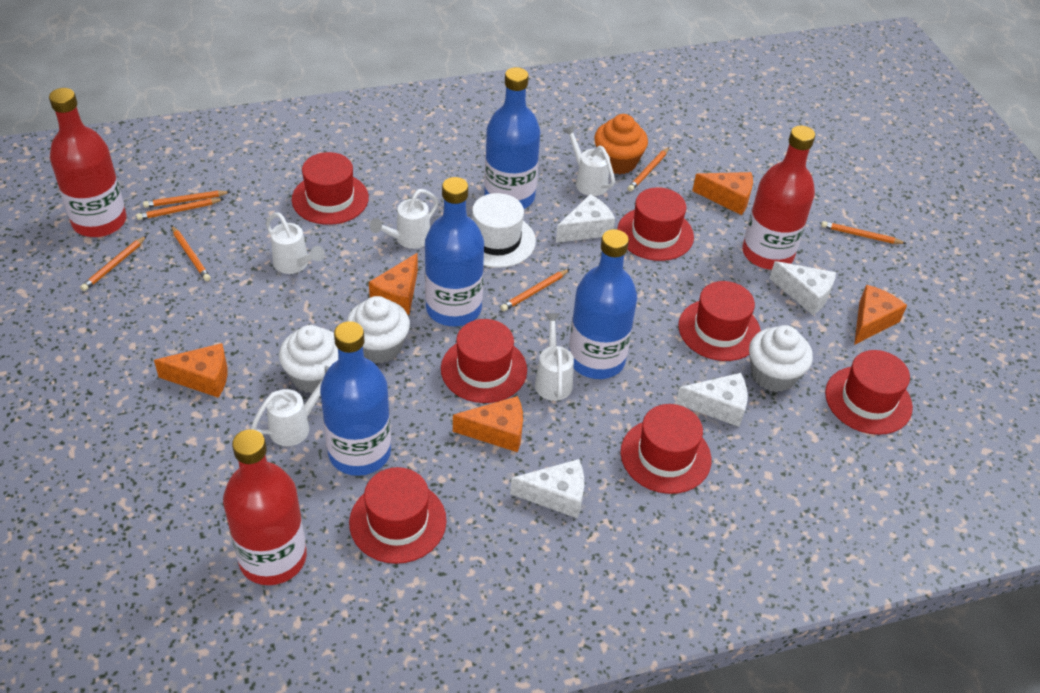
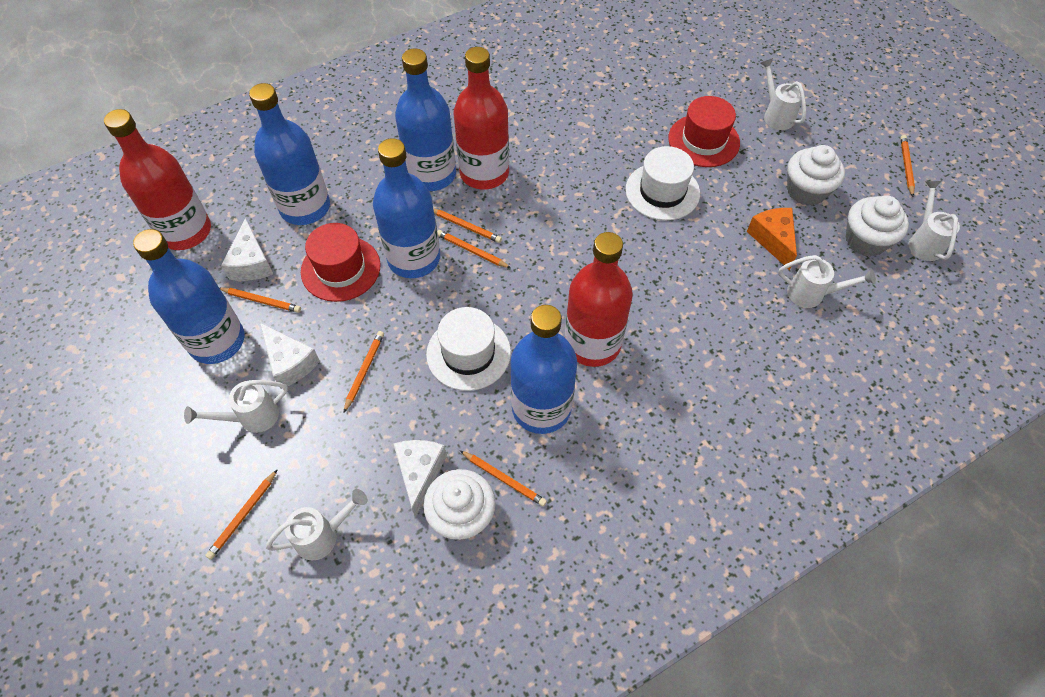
blue bottle: [320,321,391,476] [425,177,484,326] [484,67,540,209] [569,229,637,379] = 4 -> [133,229,245,364] [249,83,330,225] [373,138,440,278] [395,49,456,191] [510,305,577,434] = 5
orange cheese: [154,343,228,398] [369,253,418,315] [453,396,523,452] [692,172,753,215] [854,285,907,345] = 5 -> [747,208,797,270] = 1
orange cupcake: [594,114,648,174] = 1 -> none = 0
red hat: [292,152,369,225] [349,467,447,564] [441,319,527,403] [617,187,694,261] [621,404,711,494] [678,281,761,361] [825,350,913,435] = 7 -> [301,223,380,302] [668,96,740,167] = 2
white cheese: [510,459,584,518] [556,194,615,243] [676,373,748,427] [770,261,836,315] = 4 -> [221,218,273,281] [260,323,320,389] [393,440,447,518] = 3
white hat: [472,193,536,268] = 1 -> [426,307,511,391] [625,146,700,221] = 2

